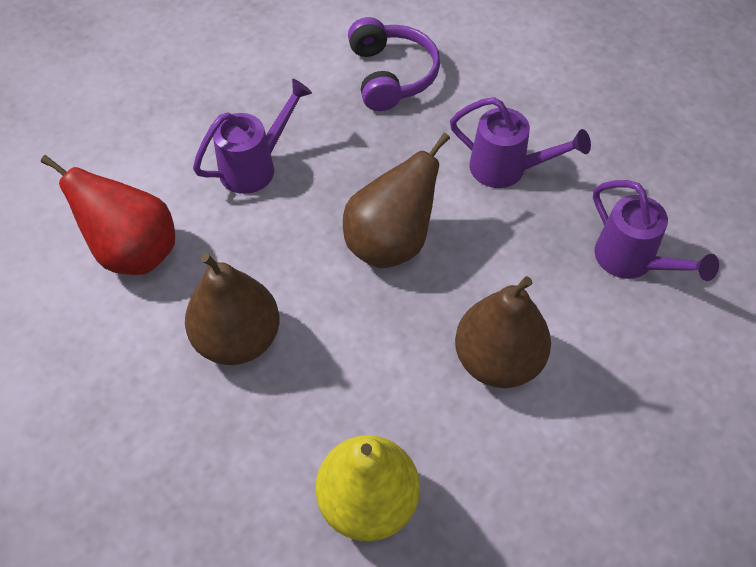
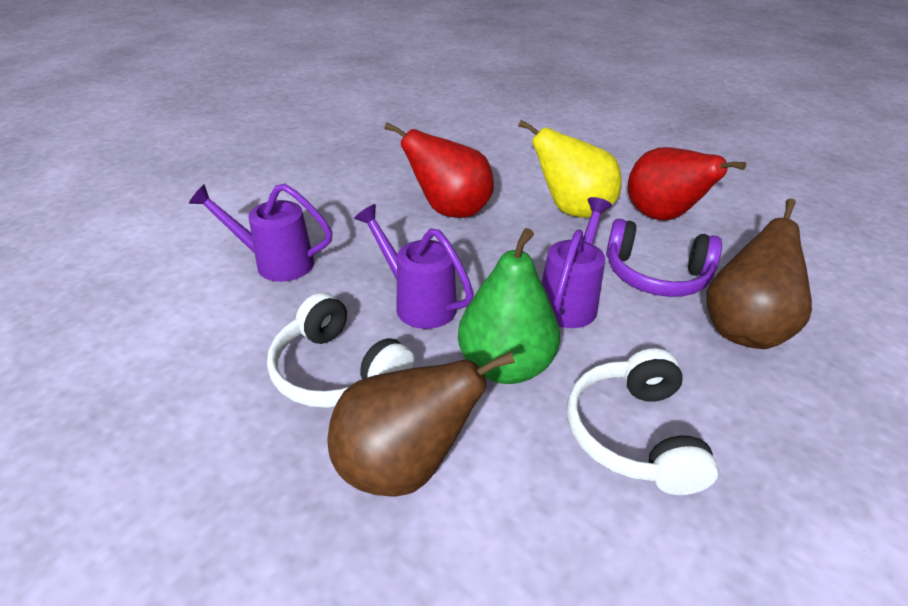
brown pear: [185,253,279,365] [343,133,450,268] [455,276,551,388] = 3 -> [327,352,515,497] [706,199,812,349] = 2
green pear: none = 0 -> [458,228,560,384] = 1
red pear: [41,155,175,275] = 1 -> [385,122,494,218] [628,147,746,221] = 2
white headphones: none = 0 -> [267,292,414,408] [567,348,718,495] = 2

